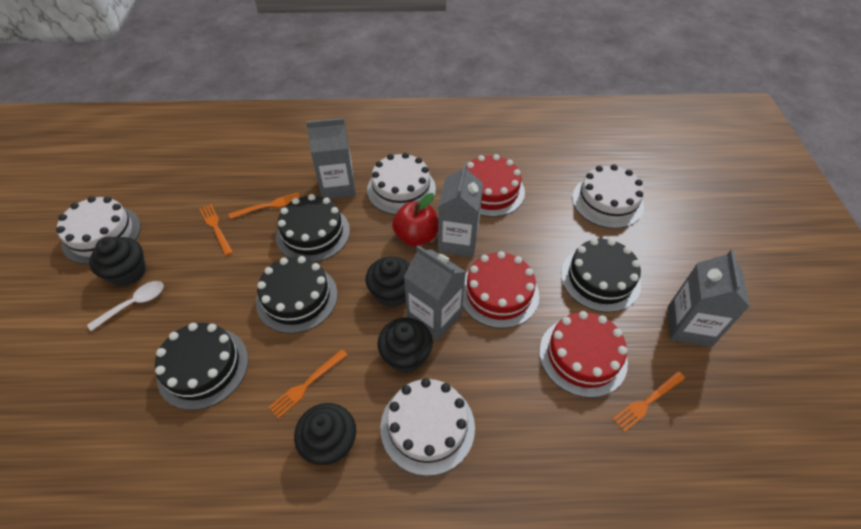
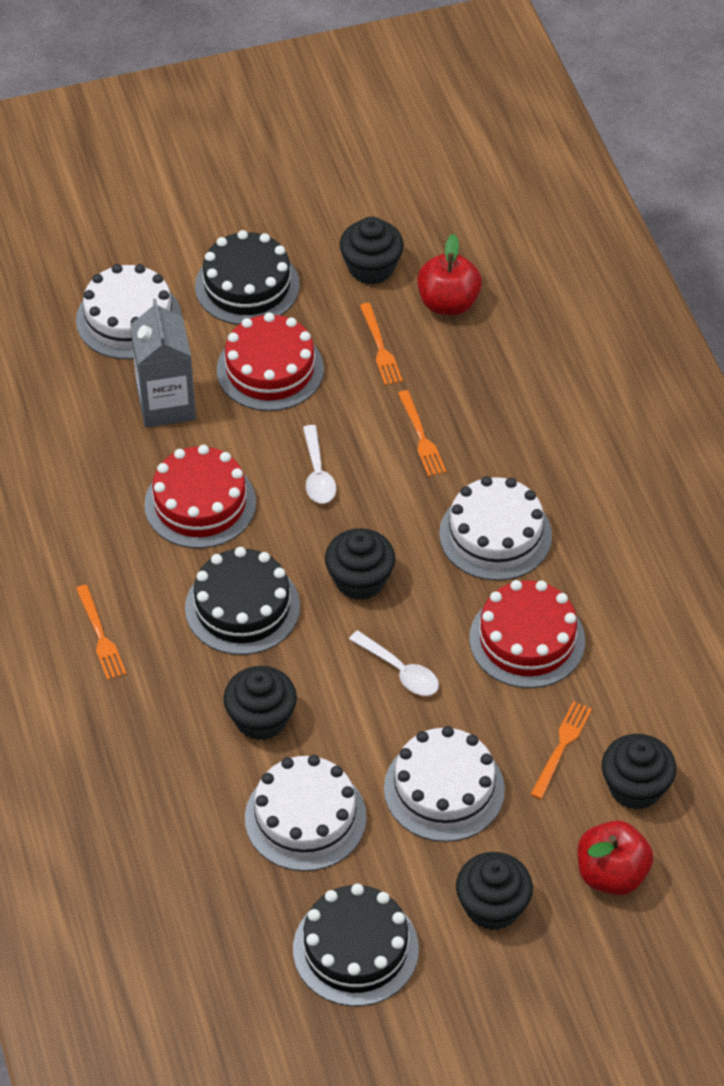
black cake: [155,323,248,410] [256,256,337,334] [276,194,350,262] [561,238,641,313] = 4 -> [185,547,300,655] [195,230,300,325] [293,884,419,1006] = 3
black cupcake: [89,237,146,286] [294,403,356,465] [365,257,410,307] [378,317,433,373] = 4 -> [223,666,297,740] [325,528,395,600] [340,217,404,285] [456,852,533,931] [602,734,676,810] = 5
grey carton: [306,118,355,199] [404,245,466,341] [438,163,483,257] [667,250,750,347] = 4 -> [130,299,196,428] = 1
red apple: [392,193,438,246] = 1 -> [417,234,482,315] [577,820,654,895] = 2
white spoon: [87,281,164,331] = 1 -> [303,425,336,504] [349,630,439,696] = 2

